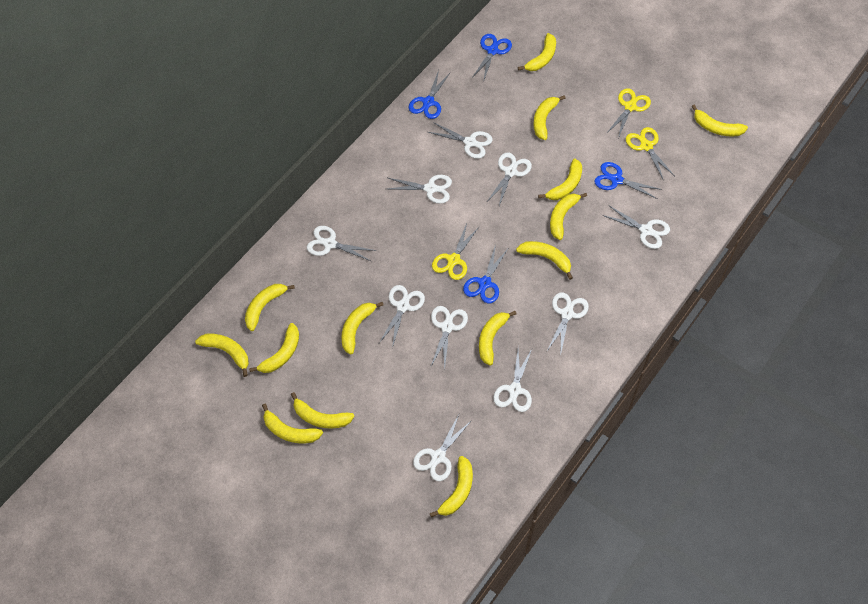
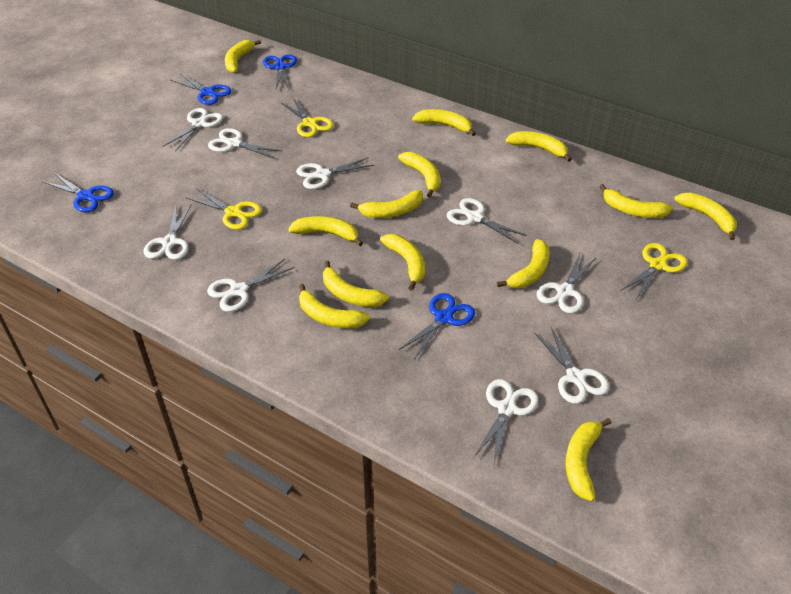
white scissors: [307,226,376,261] [379,285,425,348] [388,175,452,204] [413,414,472,481] [428,122,493,159] [430,306,468,369] [488,153,532,206] [493,349,532,412] [547,292,589,356] [602,205,670,249] = 10 -> [144,204,192,260] [163,108,223,151] [207,259,295,312] [208,128,281,158] [296,157,374,189] [447,198,527,244] [473,379,538,463] [534,327,609,404] [537,254,597,313] = 9
yellow banana: [195,334,249,377] [245,284,295,331] [249,323,299,373] [262,404,323,443] [291,392,354,429] [341,302,383,355] [430,456,473,518] [479,311,517,365] [516,241,573,280] [518,33,556,71] [533,95,565,140] [538,159,582,200] [550,193,587,240] [692,104,748,136] = 14 -> [225,40,261,73] [288,216,363,246] [299,284,370,328] [323,261,389,307] [350,190,423,218] [380,234,425,290] [398,152,441,197] [412,109,476,136] [497,239,550,288] [506,131,572,162] [565,418,611,501] [599,184,673,218] [675,193,737,240] = 13

